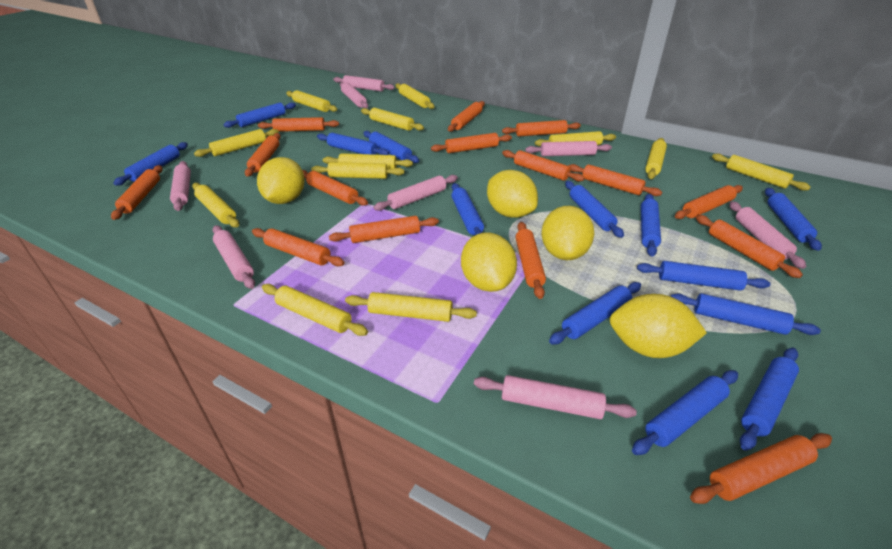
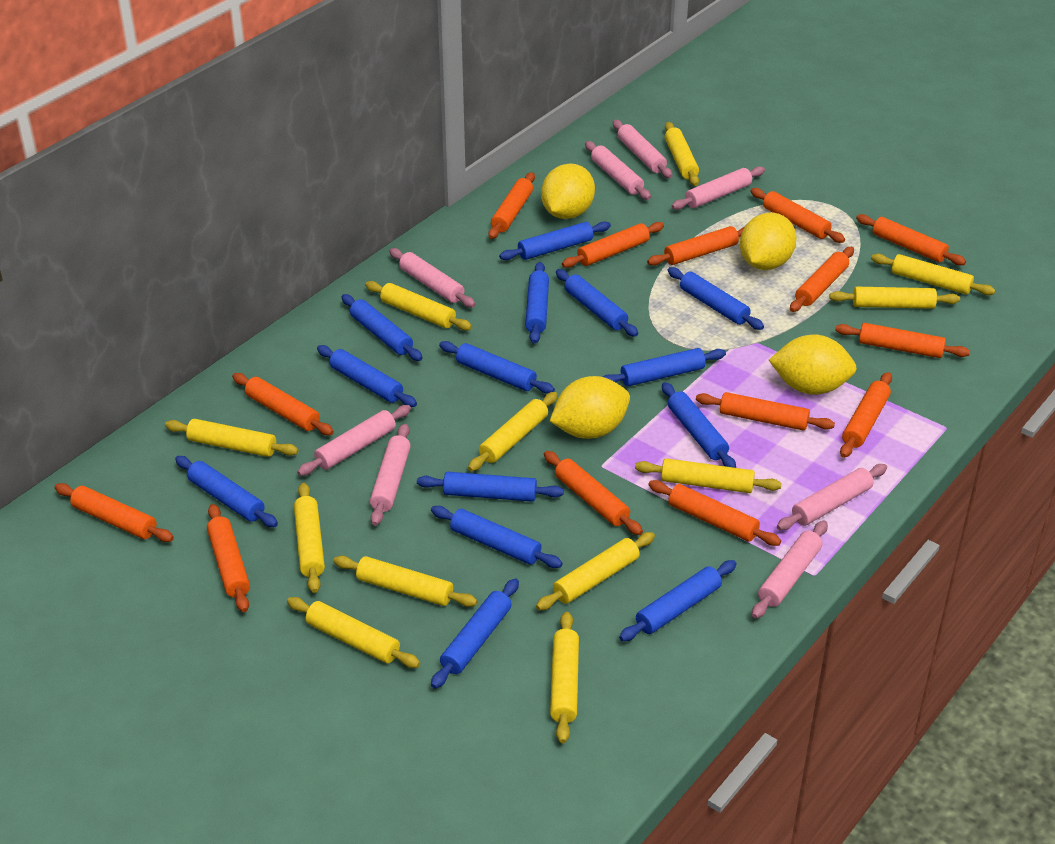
blue rolling pin: [113,142,188,186] [223,103,296,128] [317,133,389,155] [363,131,419,163] [451,183,484,235] [549,282,641,344] [565,181,624,238] [632,370,738,455] [637,261,770,291] [641,194,661,256] [671,293,821,335] [740,348,799,451] [765,188,822,251] = 13 -> [175,456,278,527] [317,345,417,407] [342,294,422,361] [417,472,564,502] [431,506,563,568] [431,578,519,689] [439,341,555,394] [499,221,611,260] [525,262,549,344] [556,269,638,337] [603,348,726,386] [619,560,737,641] [662,382,736,468] [668,267,764,330] = 14
orange rolling pin: [111,165,163,220] [245,133,281,177] [252,228,345,266] [258,117,339,132] [302,170,368,206] [329,216,439,243] [431,133,512,153] [448,101,485,132] [502,120,581,136] [502,150,585,182] [515,222,546,299] [569,164,662,196] [675,185,743,219] [690,433,832,504] [696,215,803,278] = 15 -> [55,483,174,542] [207,504,250,612] [232,373,334,435] [488,172,535,239] [544,451,643,535] [562,222,664,268] [647,226,744,266] [648,480,781,546] [696,392,835,431] [750,188,845,243] [790,247,854,312] [835,323,970,358] [840,372,892,458] [856,214,966,265] = 14
yellow lemon: [257,157,305,204] [461,233,517,292] [487,170,538,218] [541,206,594,260] [610,294,707,358] = 5 -> [541,163,595,219] [550,376,630,439] [740,212,797,270] [769,335,857,395] = 4

